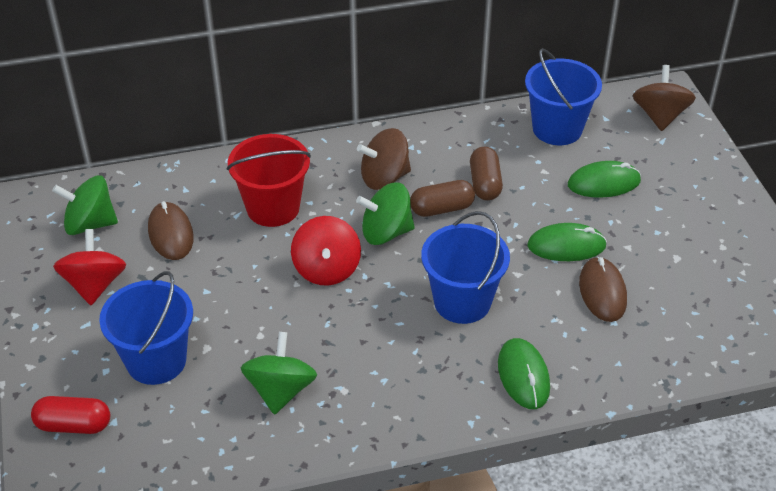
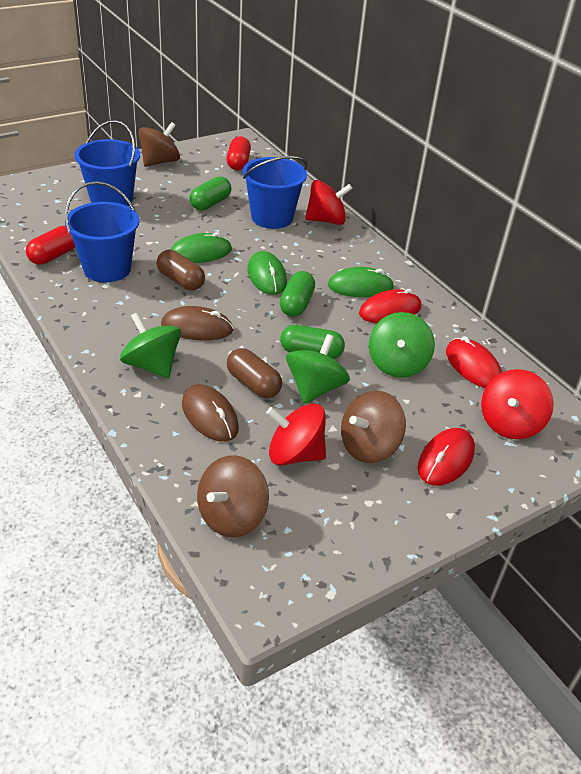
brown spinning top: [357,128,411,190] [633,65,696,131] = 2 -> [139,122,180,167] [197,455,269,537] [341,391,406,463] = 3
green capsule: none = 0 -> [189,176,231,211] [280,271,315,317] [280,325,345,359] = 3
red bucket: [227,134,311,227] = 1 -> none = 0
red capsule: [31,396,110,434] = 1 -> [26,226,75,265] [227,136,251,170] = 2
red mouse: none = 0 -> [359,289,421,323] [418,428,475,486] [446,336,502,388] = 3
red spinning top: [53,229,126,305] [291,216,361,286] = 2 -> [266,404,326,465] [305,180,353,225] [481,369,554,439] = 3

